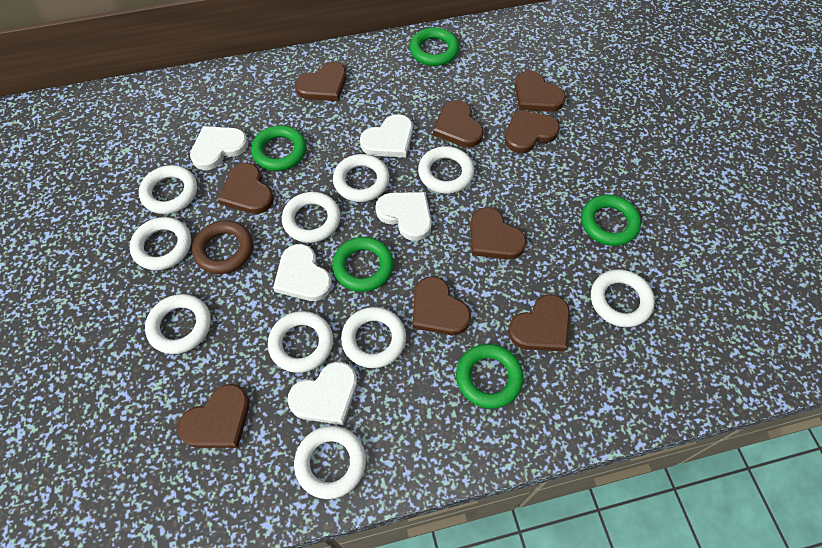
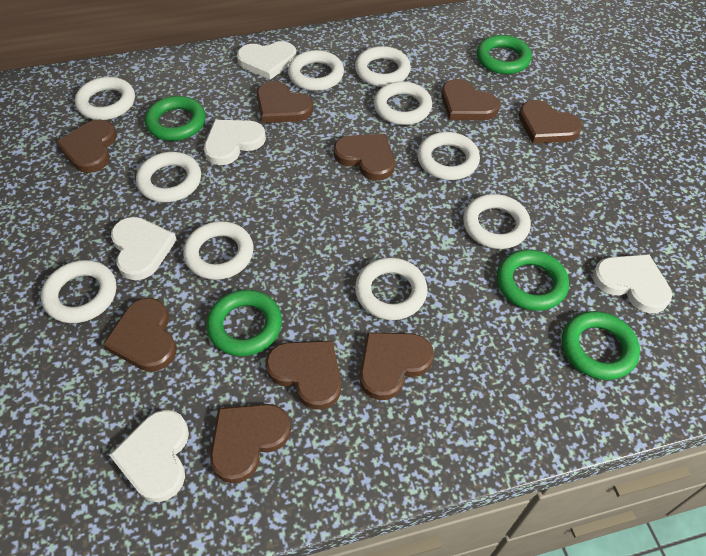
brown ring: [192,220,253,274] = 1 -> none = 0

